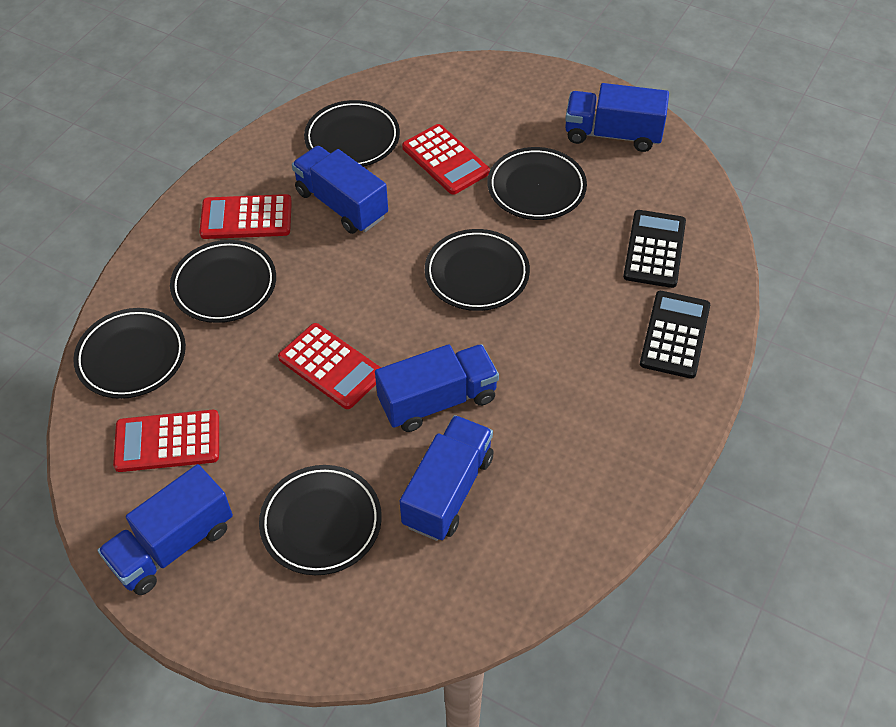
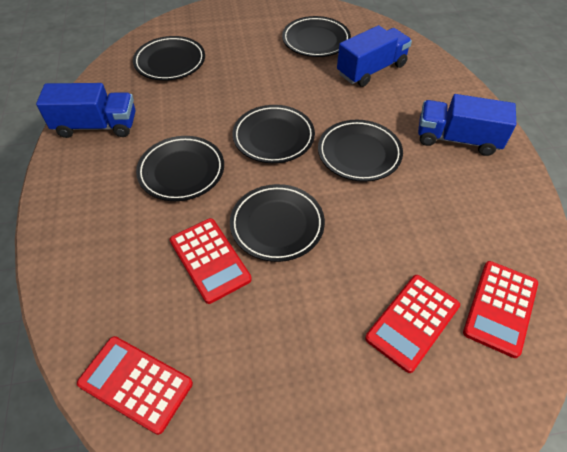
black calculator: [623,210,686,288] [640,291,710,379] = 2 -> none = 0
blue truck: [98,464,233,595] [292,146,388,234] [375,344,499,432] [400,415,494,541] [565,83,669,152] = 5 -> [36,83,136,138] [337,25,412,87] [418,94,516,156] = 3

